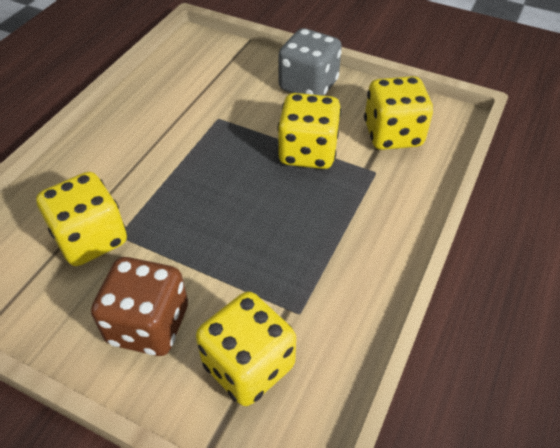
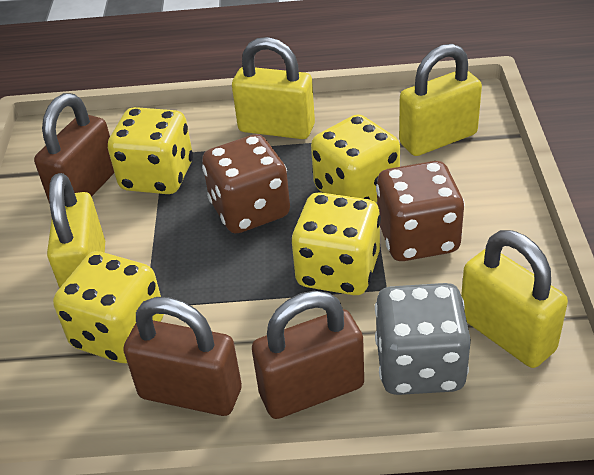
brown dice: [91,257,188,356] = 1 -> [202,134,290,233] [376,161,465,261] = 2
brown padlock: none = 0 -> [34,93,114,204] [123,297,242,416] [252,291,364,419] = 3
yellow padlock: none = 0 -> [47,173,105,288] [232,37,315,139] [399,44,482,156] [461,230,568,368] = 4

